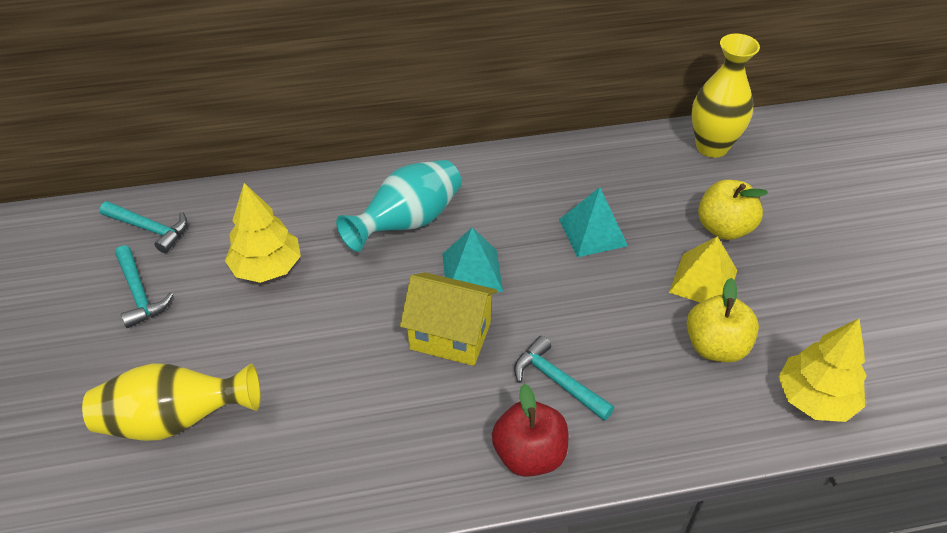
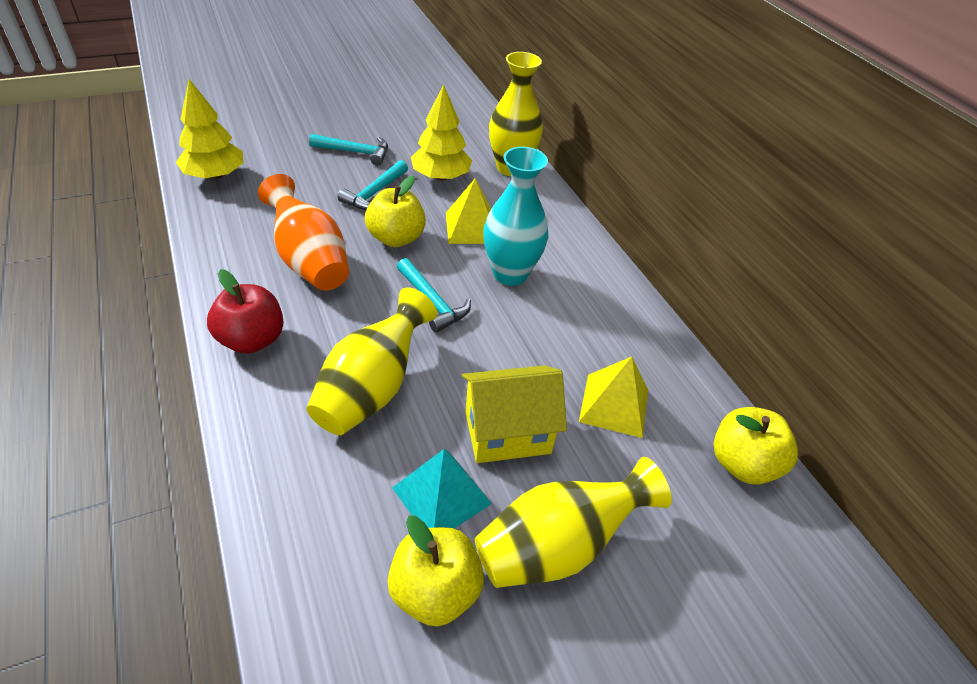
orange vase: none = 0 -> [258,174,349,291] = 1
turquoise pyramid: [442,227,503,292] [559,187,628,257] = 2 -> [392,449,492,529] = 1
yellow apple: [687,278,759,362] [698,180,768,240] = 2 -> [365,176,426,247] [388,516,484,627] [714,407,798,485] = 3
yellow pyramid: [669,236,737,302] = 1 -> [446,178,491,244] [579,357,648,438] = 2
yellow vase: [82,363,261,441] [692,34,760,158] = 2 -> [307,288,437,435] [475,457,672,588] [489,52,543,176] = 3

